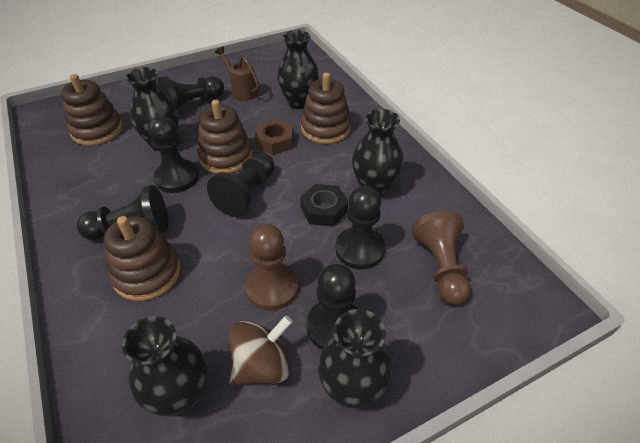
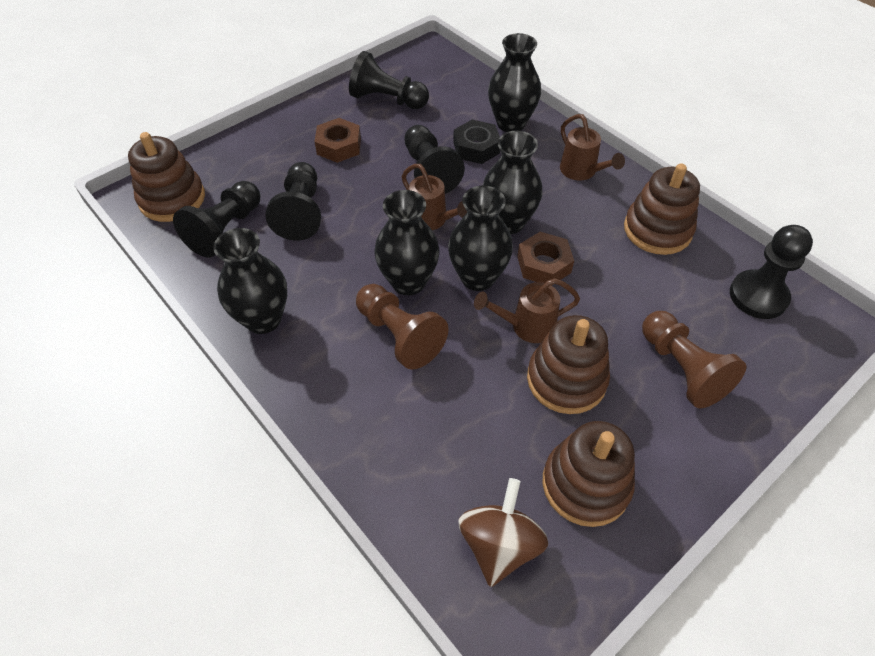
black pawn: [77,185,169,240] [148,116,199,193] [157,76,224,110] [207,153,274,217] [307,264,357,350] [335,186,385,270] = 6 -> [173,181,260,257] [265,162,321,241] [349,51,429,109] [404,125,465,194] [730,225,813,319] = 5
brown nut: [255,119,294,155] = 1 -> [315,118,361,163] [517,232,574,286] = 2
brown watering can: [215,46,259,101] = 1 -> [402,164,467,230] [474,278,580,343] [560,114,625,180] = 3

